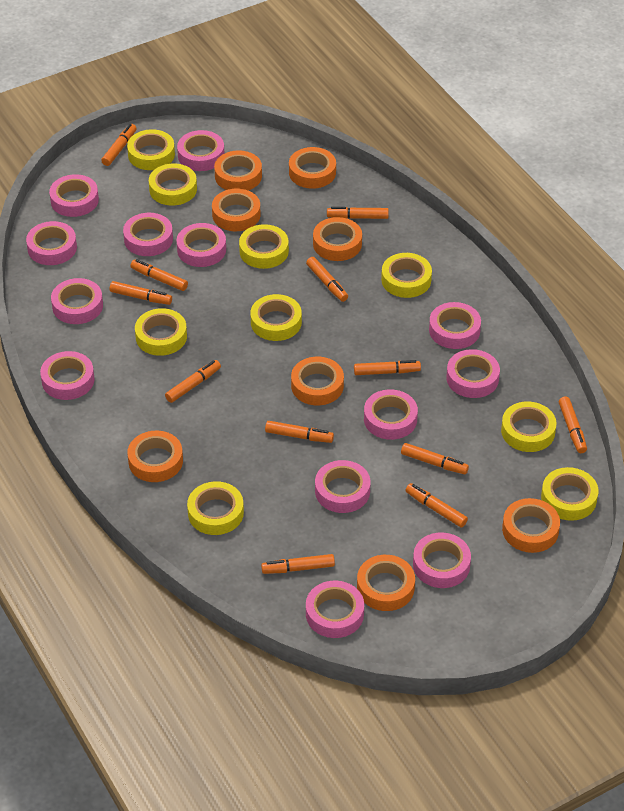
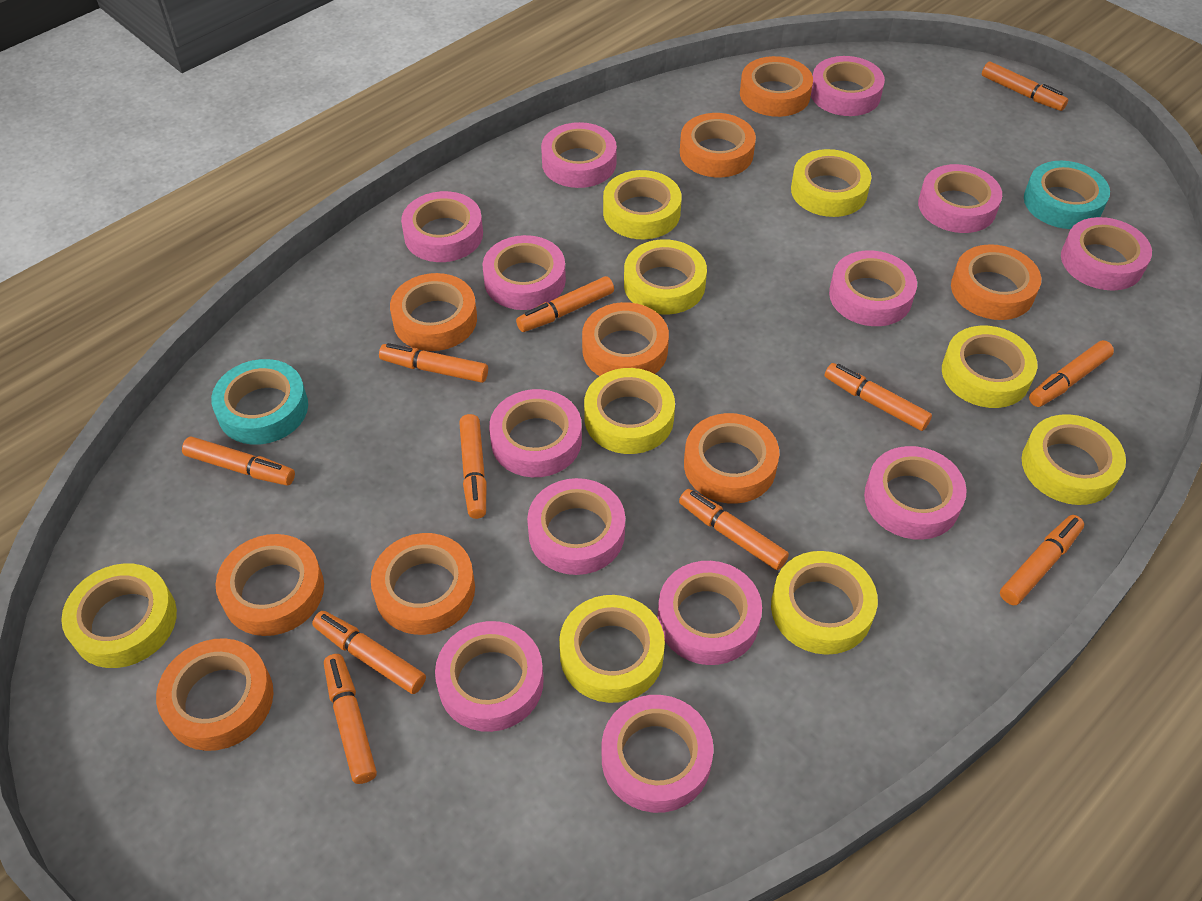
orange marker: [101,124,137,166] [110,281,172,305] [130,259,188,291] [165,360,221,403] [261,554,335,574] [265,421,334,443] [306,257,348,302] [327,207,389,219] [354,360,421,375] [401,443,469,475] [405,483,468,528] [559,397,587,453] = 12 -> [182,437,295,486] [312,611,426,694] [324,654,377,784] [379,343,488,383] [459,414,486,519] [516,276,614,332] [679,489,789,570] [825,363,932,431] [982,61,1068,111] [1000,515,1084,605] [1029,340,1114,407] = 11
orange tape: [127,431,183,482] [212,189,261,231] [214,150,262,190] [289,147,336,189] [291,357,344,405] [313,217,362,261] [357,555,415,611] [502,498,560,553] = 8 -> [156,638,273,751] [216,534,324,636] [371,533,475,635] [390,273,477,351] [582,302,669,376] [680,113,756,177] [684,413,779,504] [740,56,813,117] [951,244,1041,320] = 9
turquoise tape: none = 0 -> [211,359,308,445] [1024,161,1110,229] = 2

